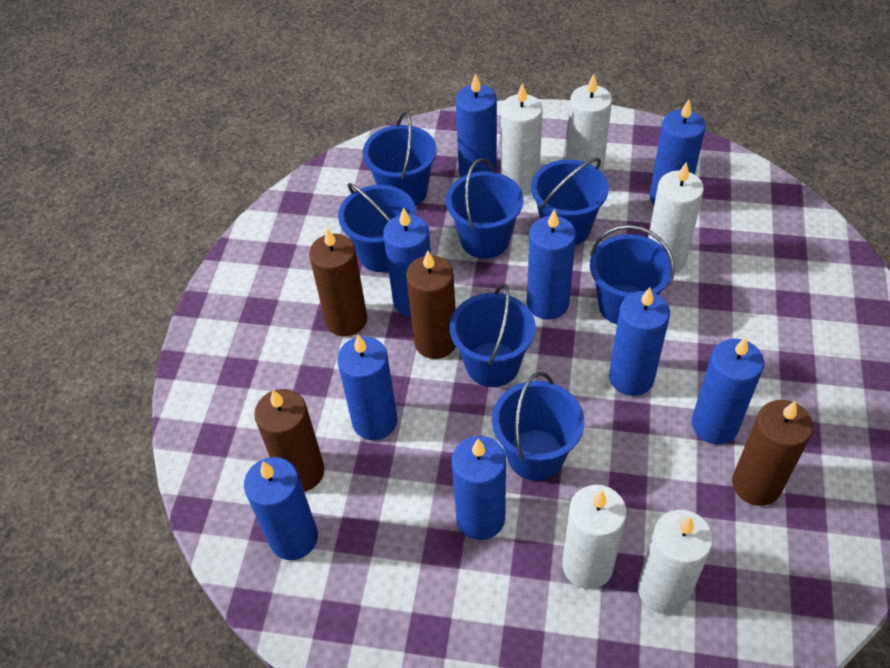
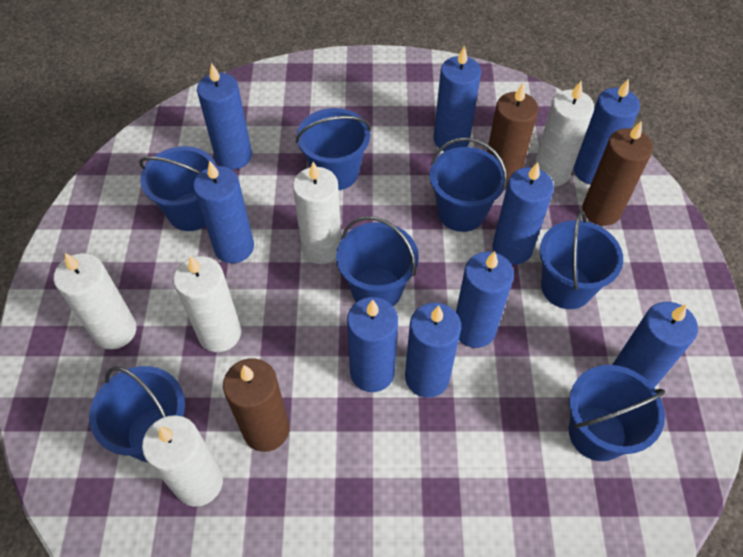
brown candle: [254,389,325,492] [309,228,367,336] [406,250,456,359] [732,400,813,506] = 4 -> [223,358,289,452] [487,83,538,188] [583,121,653,226] = 3

